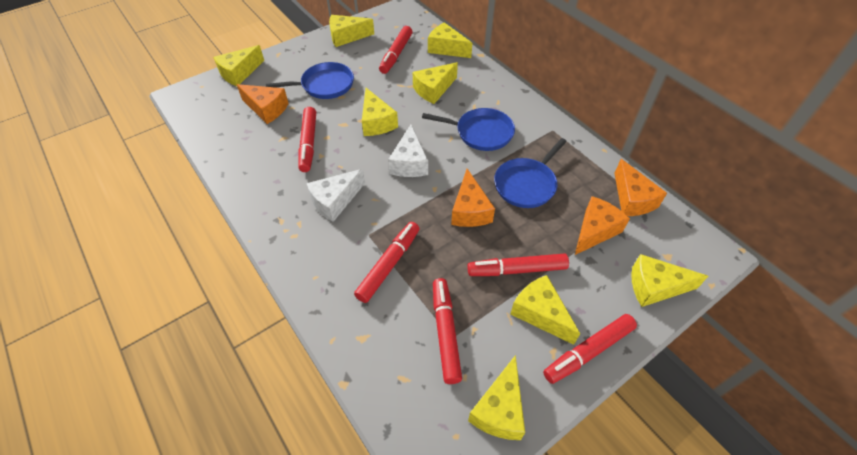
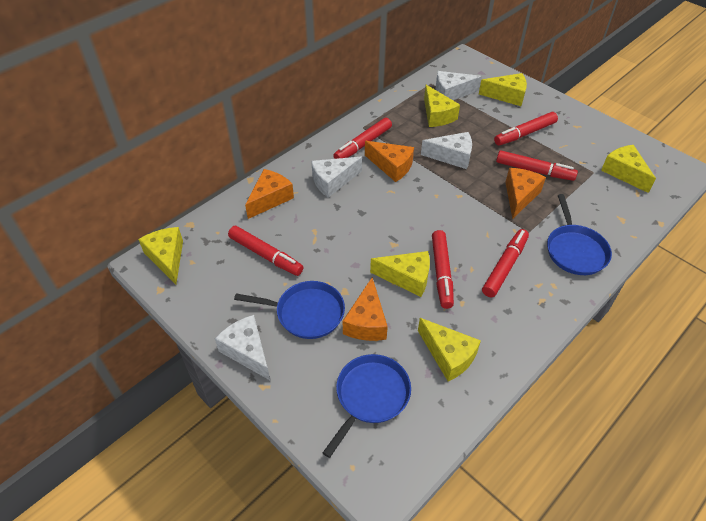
white cheese: [306,169,365,222] [388,125,428,177] = 2 -> [215,315,270,380] [311,157,362,198] [421,132,472,169] [436,71,482,100] = 4
yellow cheese: [213,45,264,86] [329,15,374,47] [362,88,398,136] [413,62,458,104] [428,22,472,58] [468,355,525,440] [510,275,580,345] [631,254,708,307] = 8 -> [138,227,183,284] [370,251,430,297] [418,318,481,381] [424,85,460,127] [479,73,527,106] [601,145,656,193] = 6

